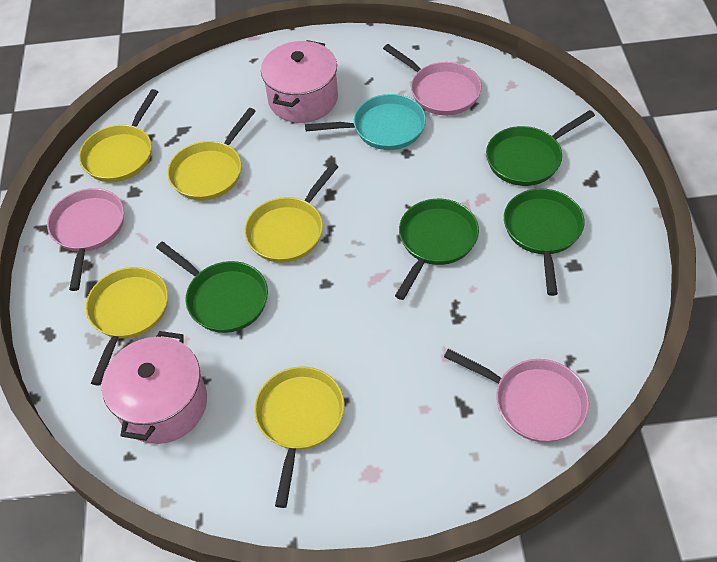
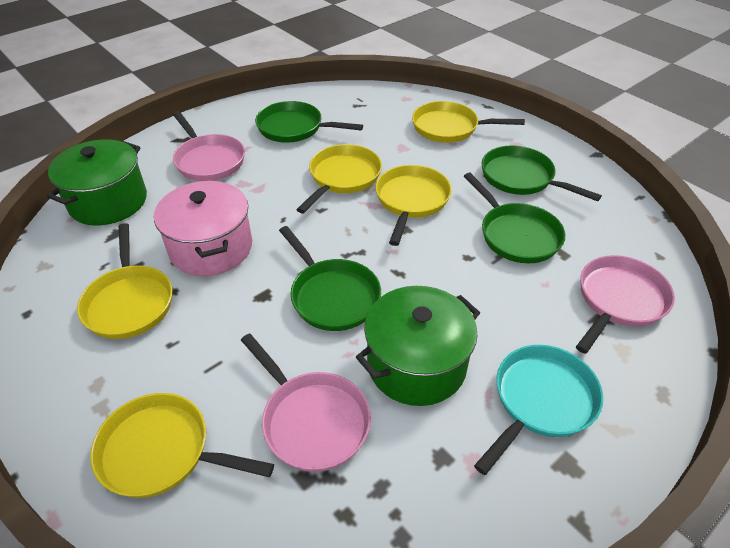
green pot: none = 0 -> [47,139,147,226] [356,286,480,406] = 2
pink pot: [102,331,207,444] [261,40,338,123] = 2 -> [154,181,252,276] = 1

